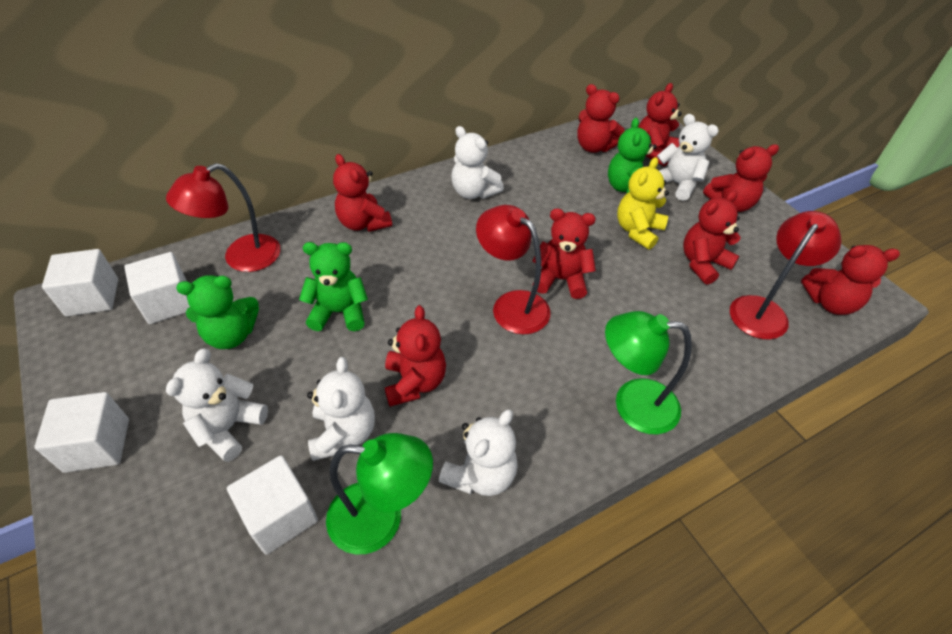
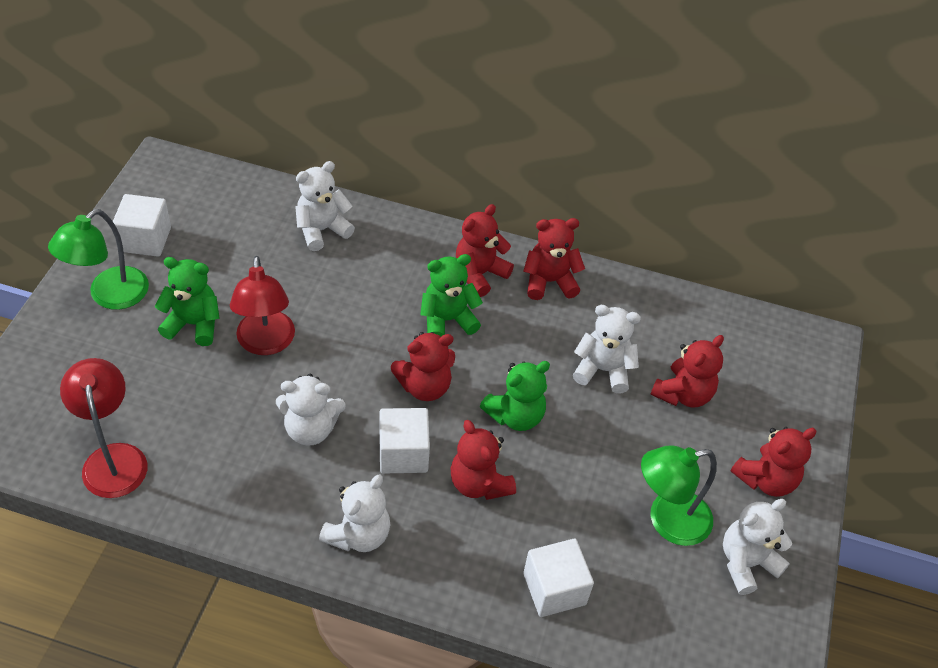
red lamp: [166,163,281,272] [476,205,551,334] [730,211,842,340] = 3 -> [60,358,147,498] [230,256,295,355] = 2
red teddy bear: [333,154,392,232] [385,305,446,407] [532,208,596,299] [577,84,625,153] [638,83,682,166] [683,190,741,285] [703,144,779,212] [801,245,900,315] = 8 -> [391,332,455,401] [450,420,516,500] [456,204,514,297] [524,218,585,300] [650,335,724,408] [730,427,816,497] = 6
white cube: [34,392,129,473] [42,249,118,316] [124,252,190,324] [227,455,318,555] = 4 -> [113,194,171,257] [379,408,430,474] [523,539,594,617] = 3
yellow teddy bear: [617,157,669,250] = 1 -> none = 0

